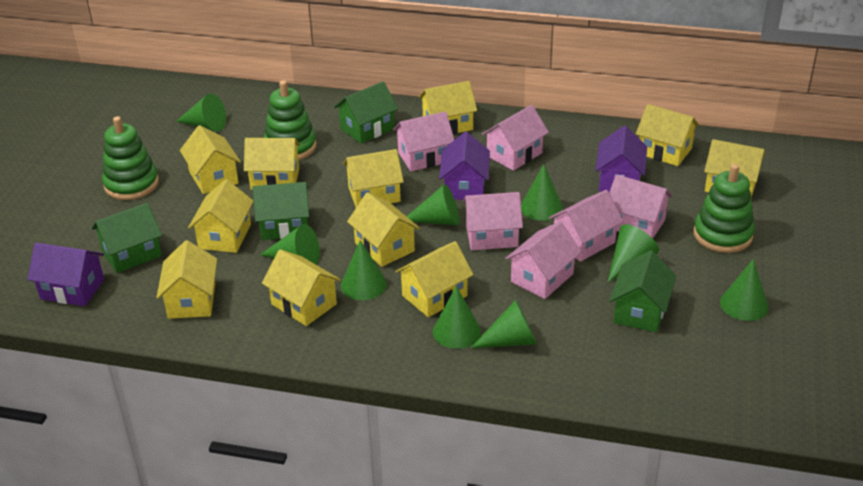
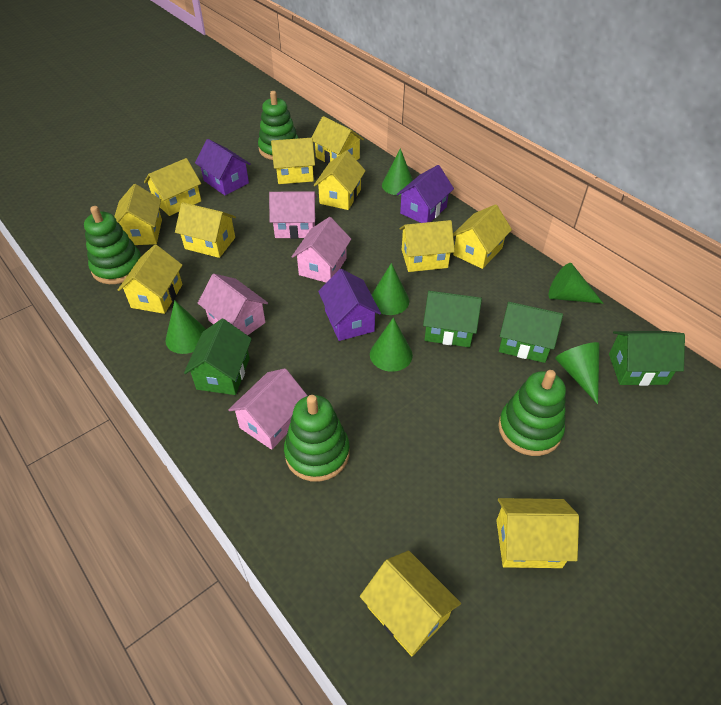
green cone: [176,93,226,132] [260,224,319,265] [341,240,387,300] [407,184,459,225] [433,286,481,349] [471,300,537,348] [521,164,563,221] [608,224,659,282] [720,259,768,321] = 9 -> [165,301,206,354] [370,317,413,372] [372,263,409,315] [382,148,413,195] [549,263,604,304] [555,342,600,404] = 6
green stacking toy: [102,116,159,200] [264,80,317,160] [693,164,755,253] = 3 -> [84,206,141,284] [258,91,298,160] [284,395,350,482] [498,370,566,456] = 4
pink house: [393,112,454,171] [463,192,523,250] [482,105,549,171] [505,221,581,299] [548,190,623,262] [609,174,673,239] = 6 -> [198,274,268,335] [228,368,308,450] [269,191,317,239] [292,217,351,283] = 4

